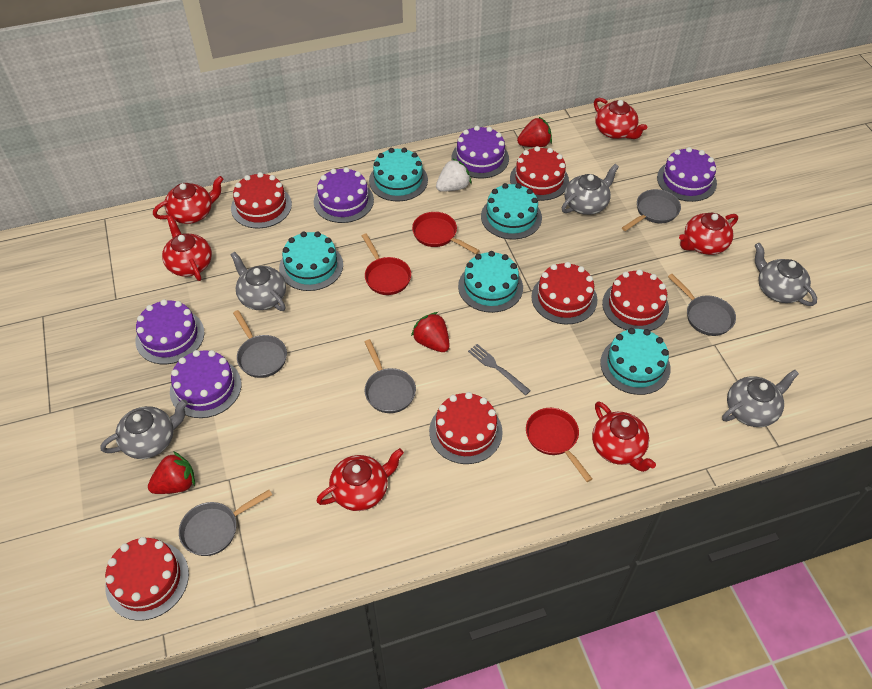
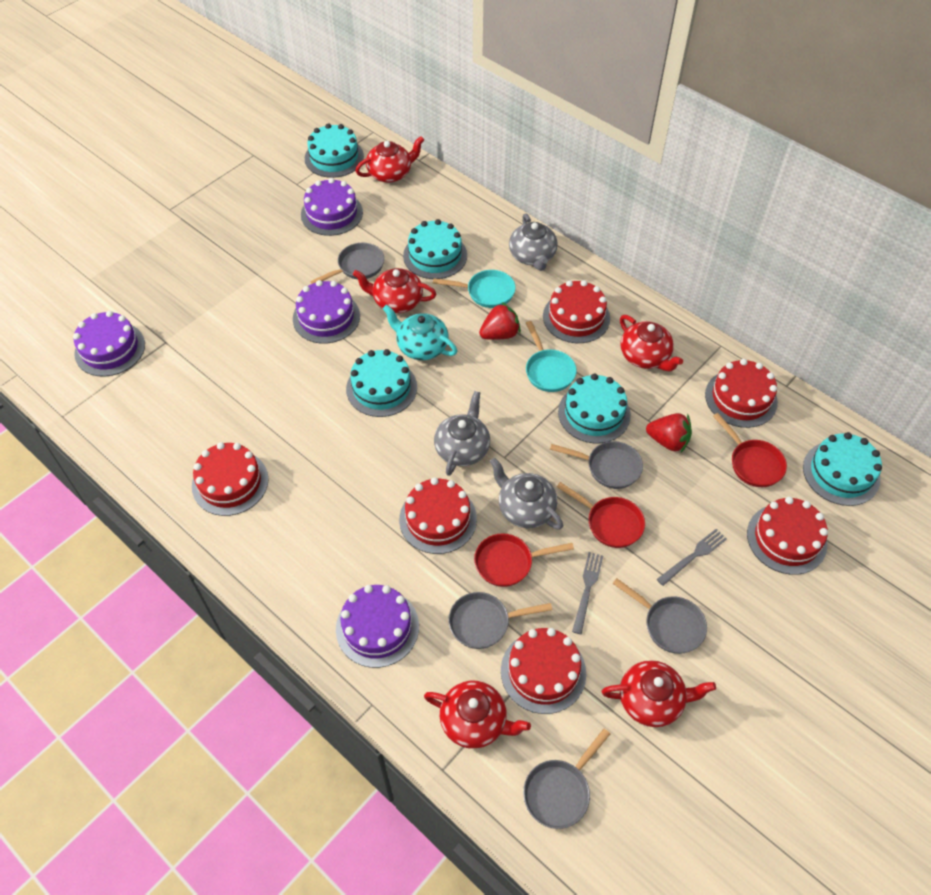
grey fork: [468,344,531,395] = 1 -> [572,552,603,634] [657,529,727,586] = 2
grey teapot: [100,399,188,459] [230,252,286,311] [562,164,619,215] [722,370,799,427] [755,243,817,306] = 5 -> [434,391,490,476] [490,458,563,530] [509,213,558,271] = 3
purple cake: [135,299,205,364] [170,350,241,418] [314,167,374,223] [452,126,509,178] [657,147,717,202] = 5 -> [73,311,145,377] [293,280,360,343] [301,178,363,236] [336,585,419,668] = 4
red strawberry: [148,451,195,494] [411,312,450,352] [517,117,552,147] = 3 -> [479,302,521,340] [646,413,692,452] = 2
red teapot: [153,176,224,224] [162,216,212,281] [316,448,404,511] [592,401,656,472] [594,98,647,139] [679,213,738,255] = 6 -> [353,268,436,313] [355,136,424,183] [424,681,531,749] [601,660,716,727] [620,315,683,371] = 5
turquoise pan: none = 0 -> [433,270,516,308] [526,321,577,392] = 2
turquoise teapot: none = 0 -> [382,304,457,360] = 1
white strawberry: [436,158,471,192] = 1 -> none = 0

